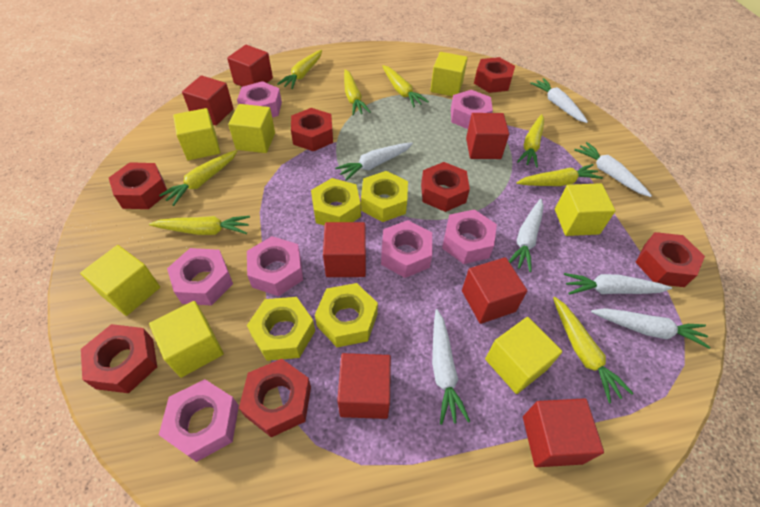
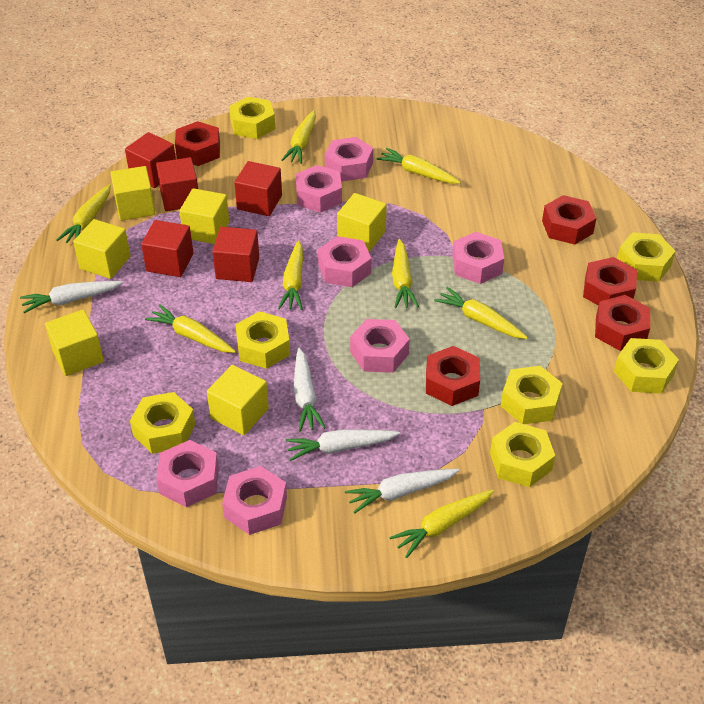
red cube: [182,75,234,126] [227,45,273,87] [323,222,366,277] [337,353,391,419] [462,257,527,324] [466,113,509,159] [523,398,604,467] = 7 -> [125,132,176,188] [141,220,193,277] [156,157,198,211] [212,227,259,282] [234,161,282,216] = 5
red nut: [81,324,157,393] [109,162,167,209] [239,359,311,437] [291,108,333,151] [421,162,470,212] [474,57,515,93] [636,232,705,287] = 7 -> [175,121,220,166] [426,346,480,406] [542,195,597,245] [583,257,637,306] [595,295,650,351] = 5
white carrot: [335,142,413,181] [432,309,470,425] [509,199,544,272] [530,78,588,123] [564,273,672,295] [574,142,652,197] [591,308,711,349] = 7 -> [20,281,123,313] [286,429,400,461] [293,348,326,432] [345,469,459,514] = 4
yellow cube: [80,245,160,316] [149,301,224,378] [173,108,220,160] [228,104,275,153] [430,52,468,96] [485,317,562,394] [555,183,616,236] = 7 -> [45,309,104,376] [73,219,131,279] [110,166,155,220] [179,188,229,244] [207,365,269,435] [337,193,387,252] = 6
yellow nut: [247,297,315,361] [311,178,361,226] [315,283,378,347] [361,171,408,222] = 4 -> [130,392,195,454] [229,97,275,139] [235,311,290,369] [490,422,555,487] [501,366,563,424] [614,338,679,394] [617,232,675,282] = 7

